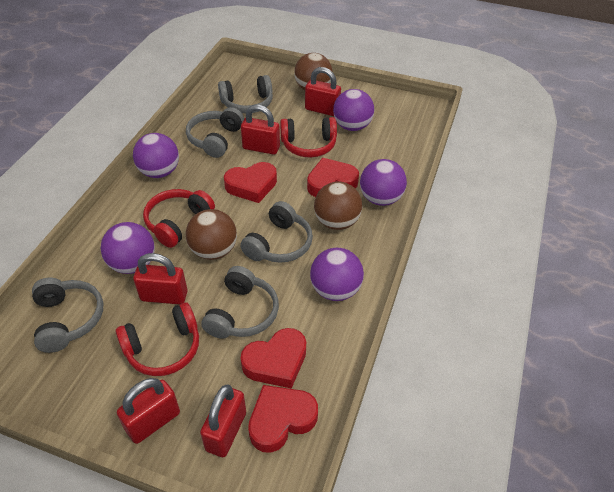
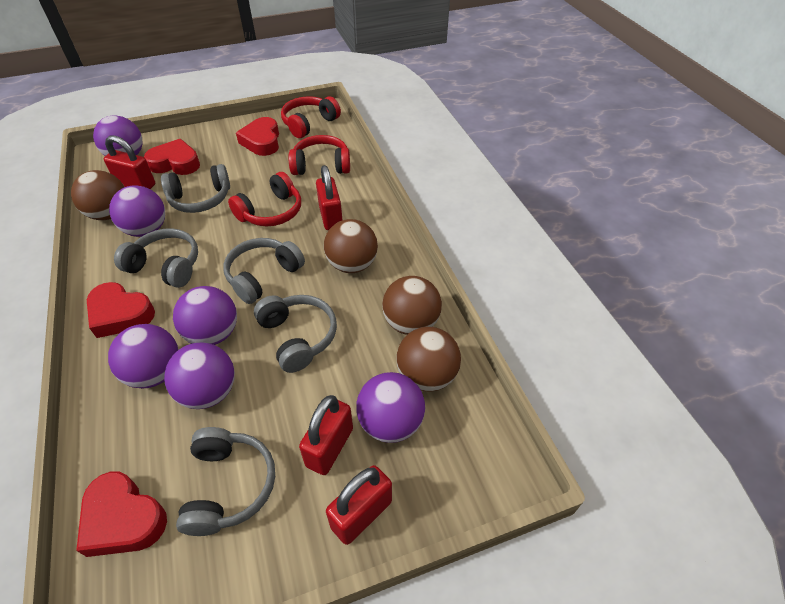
brown ball: [186,209,237,260] [294,53,333,90] [314,182,362,230] = 3 -> [71,170,124,220] [324,219,378,273] [382,276,442,335] [396,327,461,391] = 4
purple ball: [101,222,155,274] [133,133,179,178] [310,248,364,301] [333,89,374,131] [360,159,407,206] = 5 -> [93,115,142,156] [108,324,179,389] [109,185,165,237] [164,343,235,409] [173,286,237,345] [356,372,425,443] = 6
red padlock: [117,378,180,444] [133,253,188,304] [200,384,246,457] [241,105,280,155] [305,67,341,116] = 5 -> [104,135,155,189] [299,395,353,475] [316,165,342,230] [326,465,392,545] = 4

